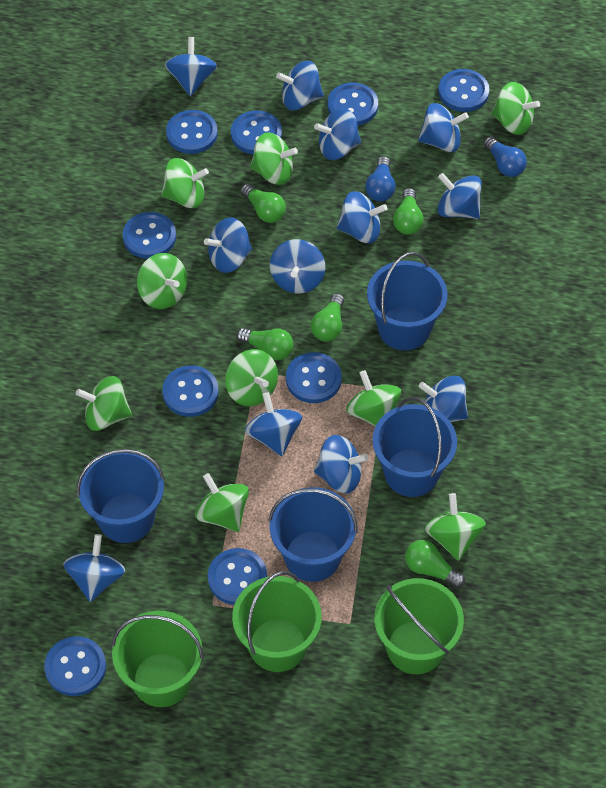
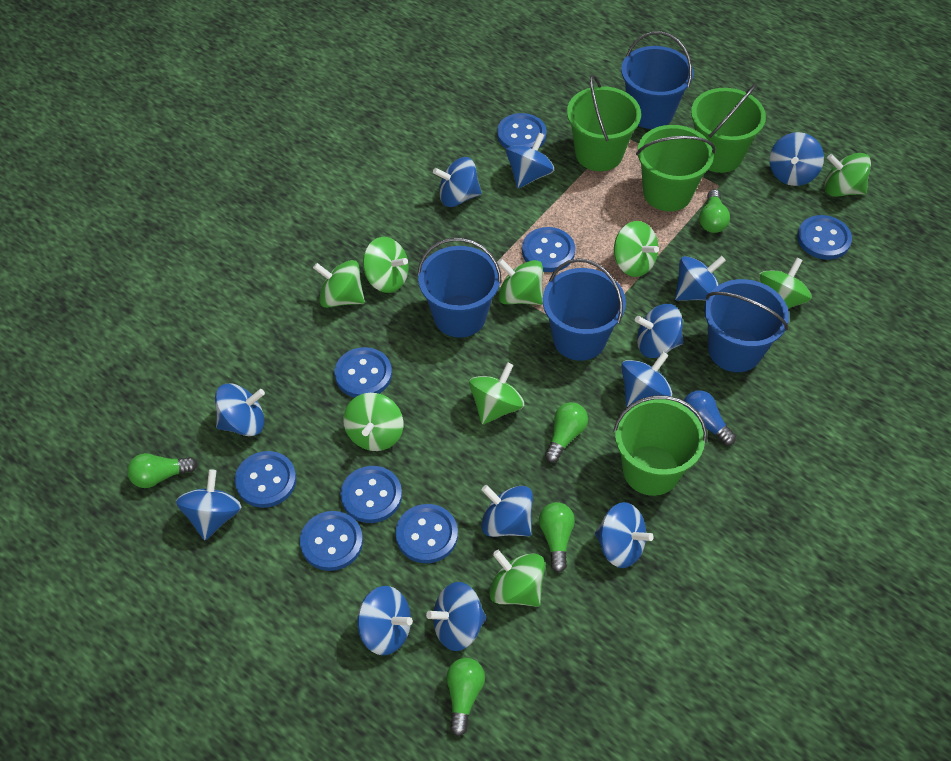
blue button: [44,636,106,696] [123,212,176,259] [162,365,219,417] [166,110,218,154] [208,548,267,605] [231,110,282,154] [286,352,342,403] [328,83,378,125] [438,69,489,112] = 9 -> [235,451,296,508] [300,511,363,571] [335,347,392,398] [341,466,402,523] [396,504,458,563] [497,113,547,149] [522,227,575,272] [797,215,852,260] = 8
blue light bulb: [365,156,396,202] [484,136,527,177] = 2 -> [684,390,736,445] = 1
green bucket: [111,611,204,707] [232,571,322,672] [374,578,464,674] = 3 -> [567,74,641,171] [613,395,707,496] [636,125,716,212] [691,83,766,173] = 4

